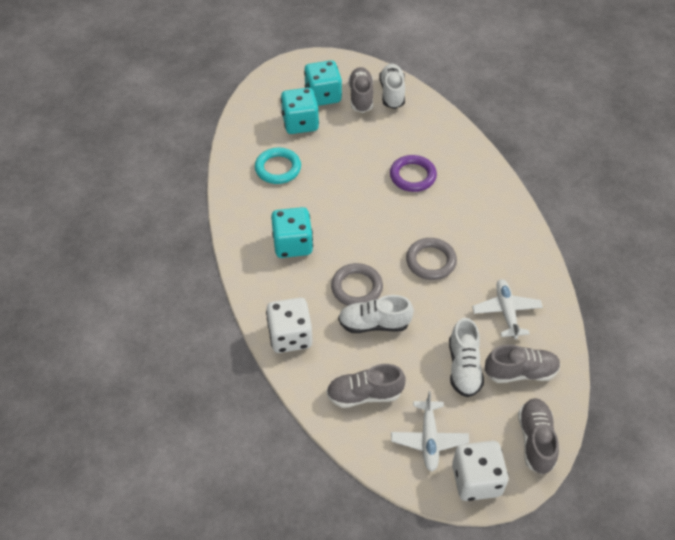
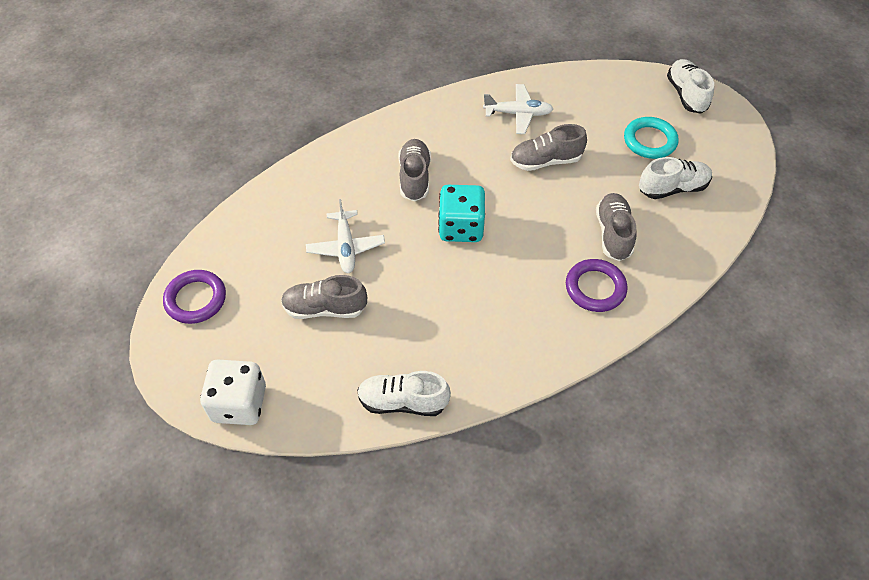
grey ring: [331,263,383,306] [406,238,457,280] = 2 -> none = 0
purple ring: [390,155,437,192] = 1 -> [163,270,226,324] [566,259,627,312] = 2
turquoise dice: [271,207,313,258] [281,88,319,134] [304,60,342,106] = 3 -> [438,185,485,242] = 1
white dice: [266,298,312,353] [452,441,509,501] = 2 -> [200,359,266,425] = 1

